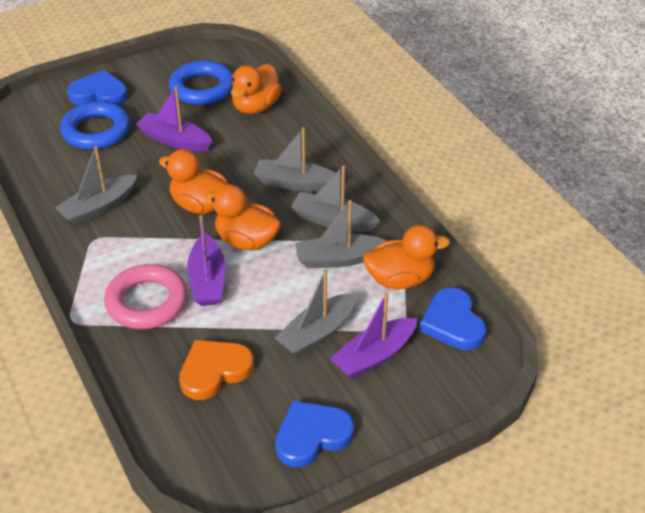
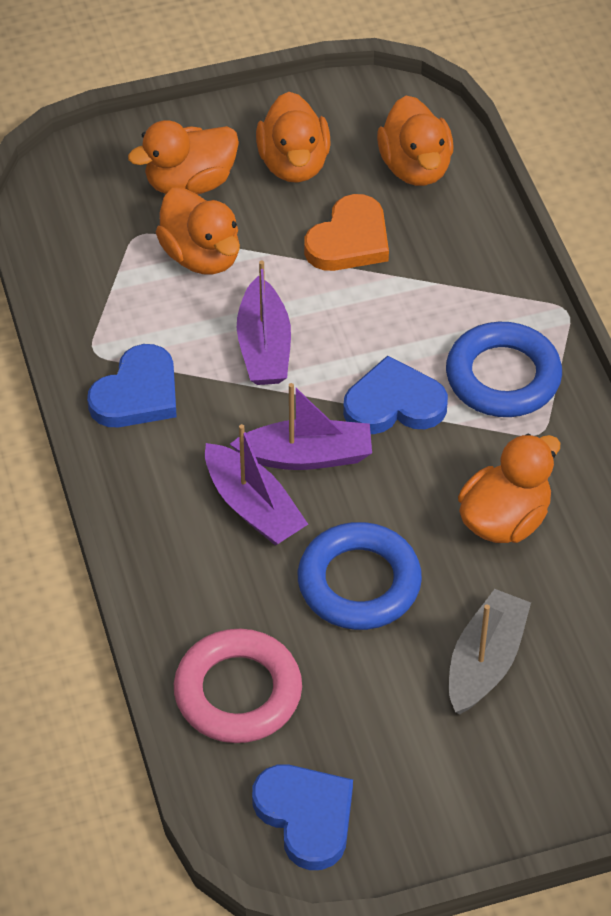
grey boat: [55,146,137,225] [254,127,336,191] [275,269,356,356] [291,165,380,232] [295,200,387,268] = 5 -> [449,589,531,714] = 1
orange duck: [159,149,228,214] [203,184,281,251] [231,64,282,114] [363,225,450,289] = 4 -> [128,120,239,195] [156,187,240,274] [256,92,331,183] [377,95,453,186] [458,434,560,543] = 5

